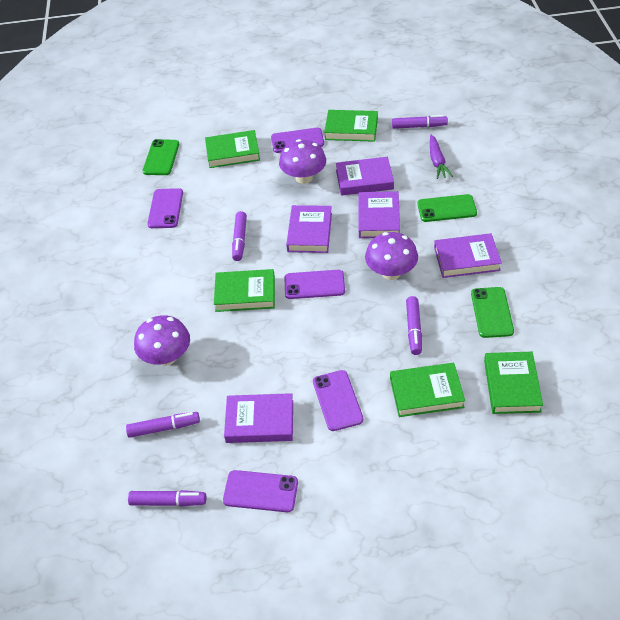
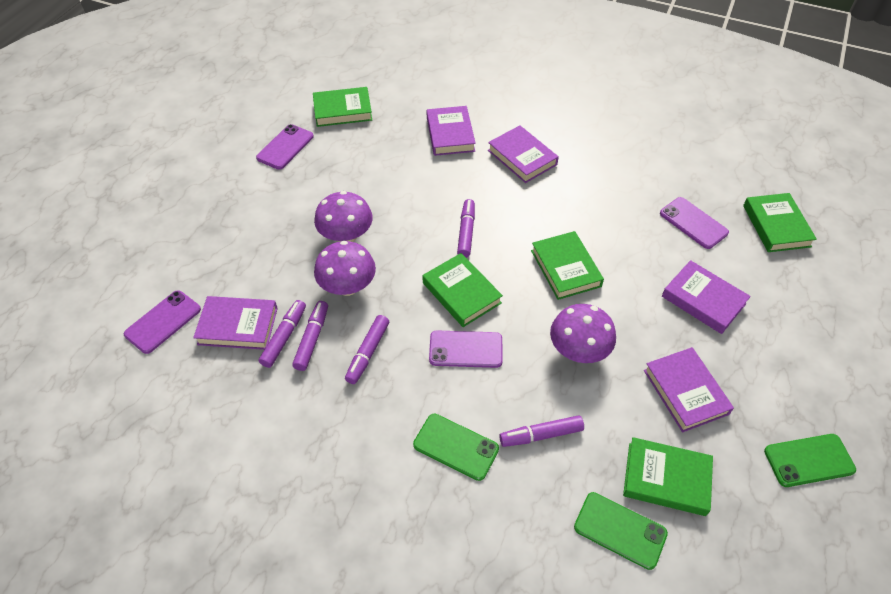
purple carrot: [430,134,453,179] = 1 -> none = 0
purple phone: [147,188,183,228] [223,470,298,512] [271,128,324,153] [284,270,345,299] [313,370,364,431] = 5 -> [124,290,201,354] [256,124,314,170] [429,330,503,368] [660,197,729,249] = 4

